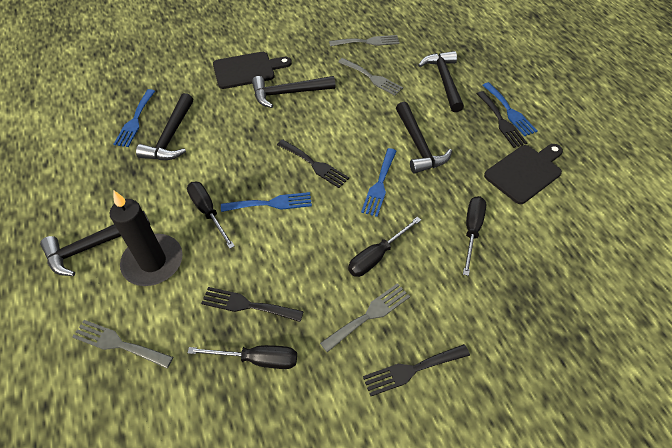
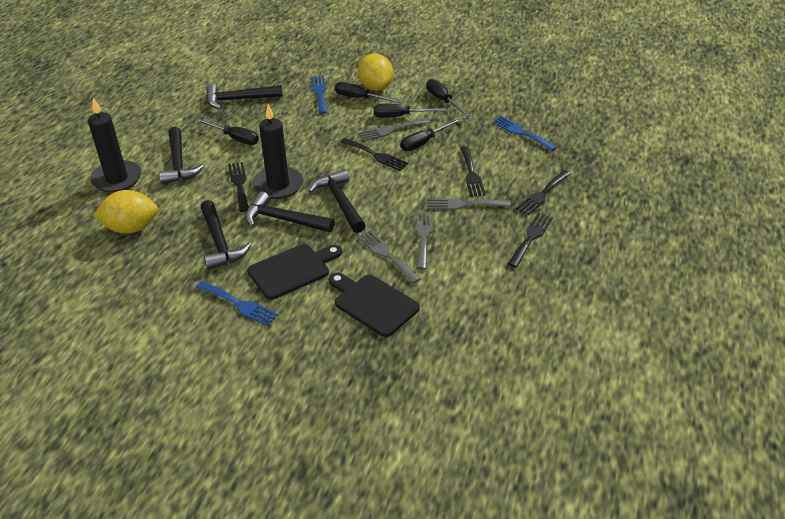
black candle: [110,191,183,286] = 1 -> [88,98,142,193] [253,104,303,199] = 2
black fork: [201,287,304,322] [277,139,349,188] [363,344,470,396] [477,91,527,148] = 4 -> [228,162,249,212] [340,138,408,171] [460,146,486,196] [508,213,553,268] [516,170,571,215] = 5
black screwdriver: [187,182,235,249] [188,345,297,369] [348,216,421,277] [463,196,486,276] = 4 -> [196,118,259,145] [335,82,401,103] [374,104,446,118] [400,119,461,151] [426,79,470,117] = 5
blue fork: [113,89,155,147] [221,192,312,212] [361,148,397,217] [482,82,537,136] = 4 -> [196,281,278,326] [311,76,327,114] [492,116,557,151] = 3
yellow lemon: none = 0 -> [93,190,158,234] [358,53,393,91] = 2

